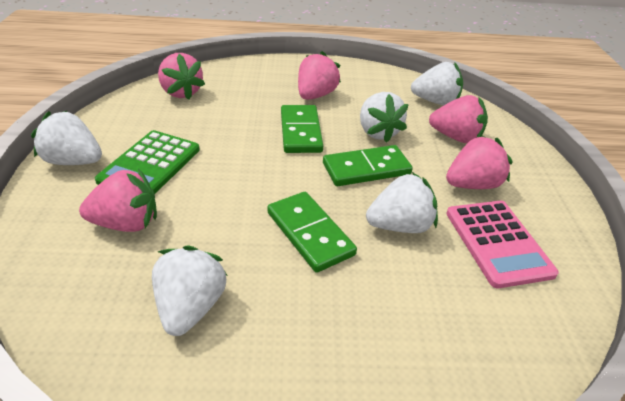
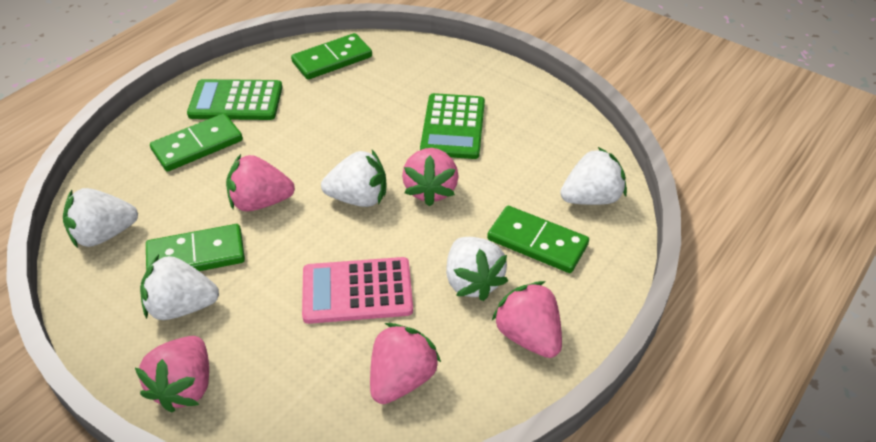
green calculator: [95,130,200,193] = 1 -> [187,79,283,120] [420,93,485,159] = 2
green domino: [267,192,357,273] [281,105,323,153] [323,145,413,186] = 3 -> [146,224,245,271] [150,113,243,172] [291,33,372,80] [487,206,589,273] = 4

